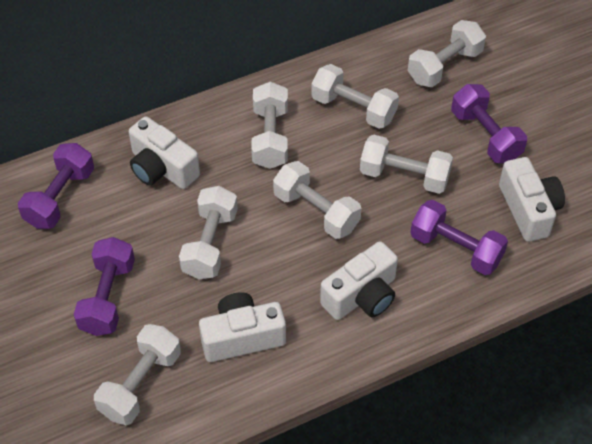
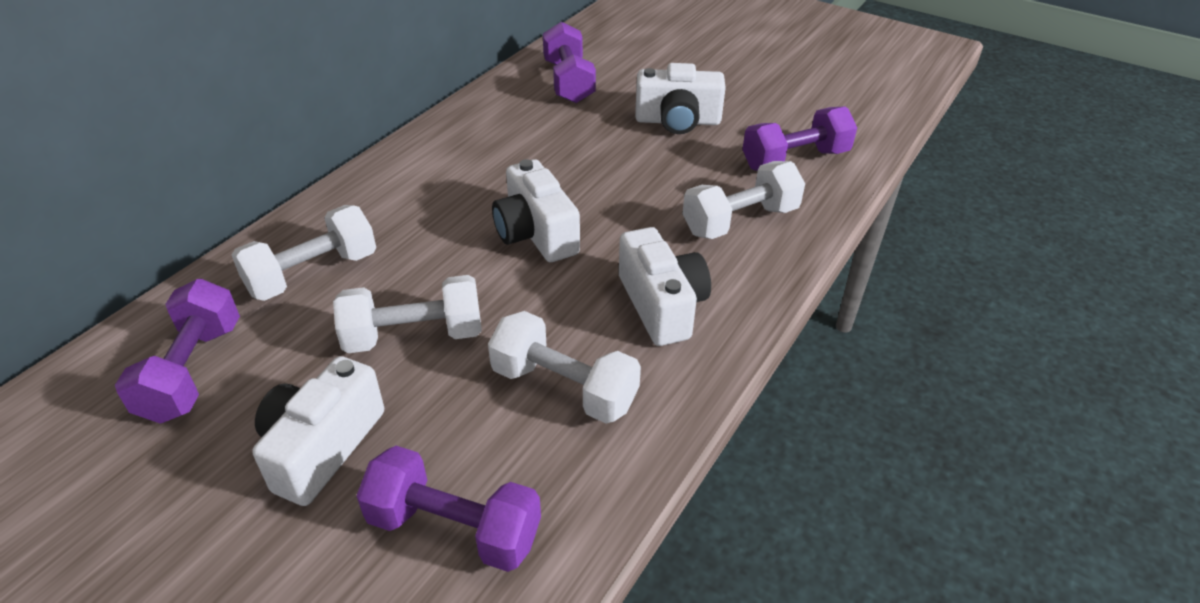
white dumbbell: [94,324,181,425] [179,186,238,280] [251,82,288,169] [273,161,362,239] [311,64,399,129] [360,135,453,194] [408,20,486,87] = 7 -> [232,205,376,301] [333,275,482,353] [488,311,641,423] [683,161,805,239] = 4

